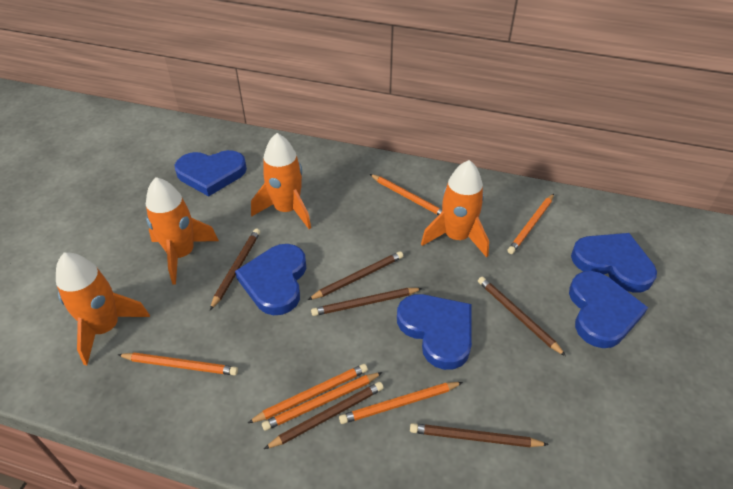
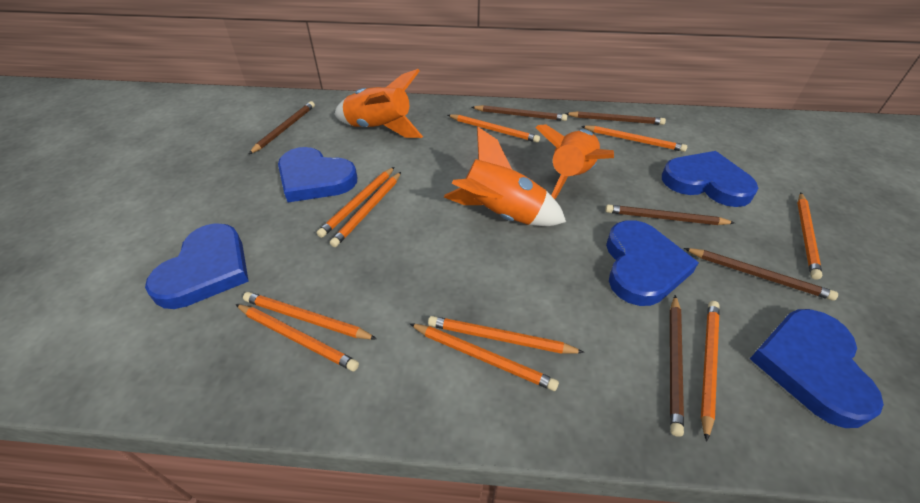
orange pencil: [118,353,238,376] [248,364,368,423] [262,372,383,431] [339,382,463,424] [370,174,442,215] [507,194,554,254] = 6 -> [235,304,359,371] [243,292,377,339] [317,167,395,238] [330,172,401,247] [409,323,559,391] [428,316,585,354] [448,114,540,143] [581,126,687,152] [701,301,720,442] [797,192,823,280] = 10
orange rocket: [56,253,150,365] [146,177,219,285] [251,133,311,229] [421,160,489,258] = 4 -> [335,69,423,138] [444,127,566,226] [535,124,614,199] = 3

